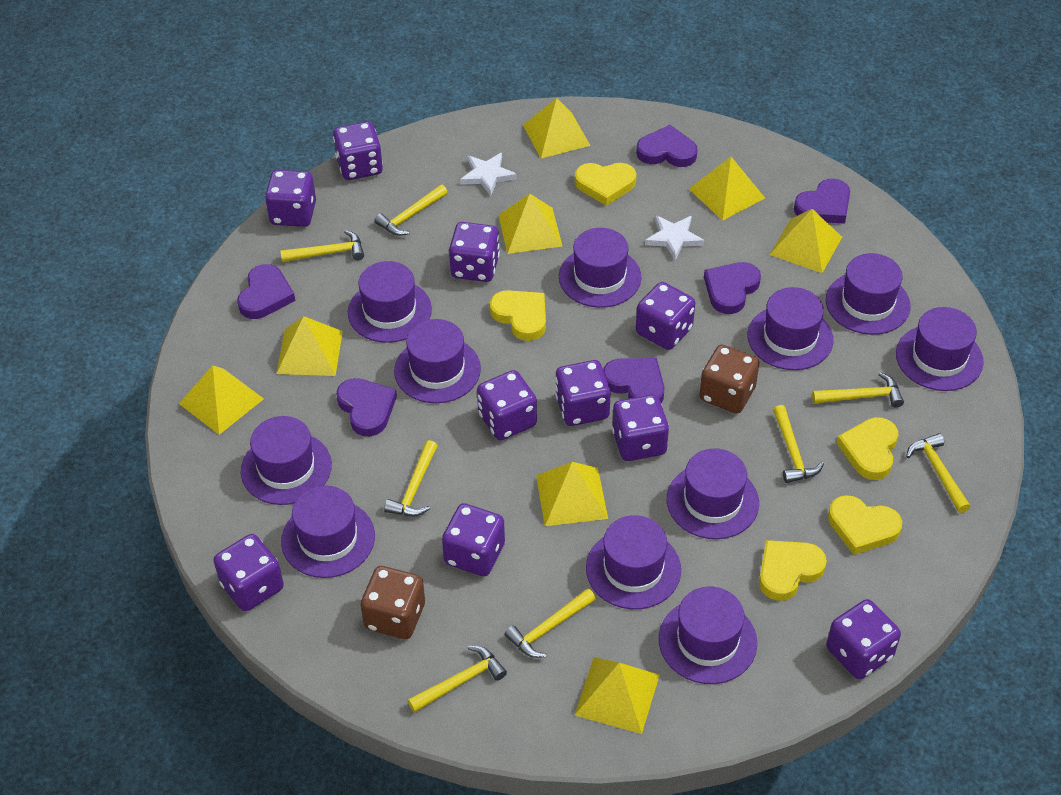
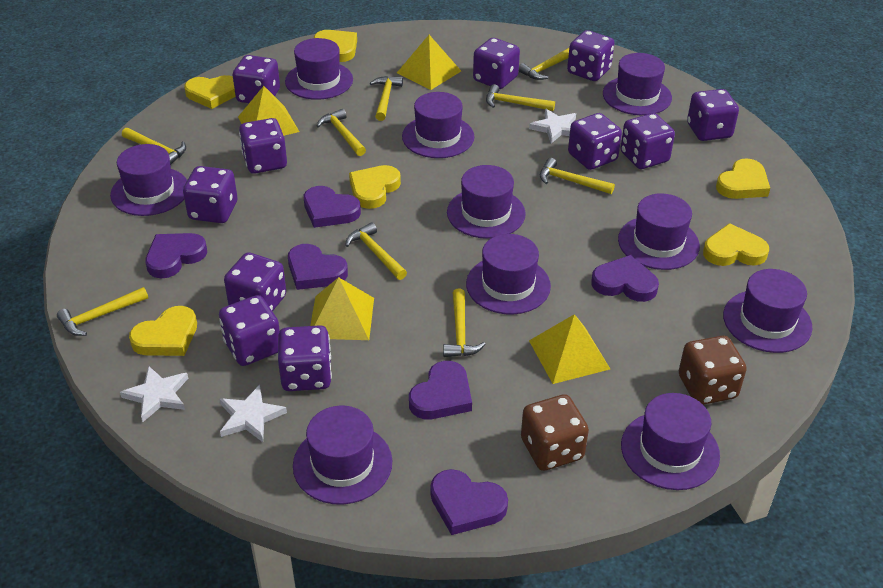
purple dice: [214,534,284,611] [265,170,316,227] [333,122,383,180] [442,503,505,576] [449,222,500,282] [477,370,537,440] [555,360,611,426] [612,395,669,461] [636,282,695,350] [827,599,901,679] = 10 -> [183,166,238,223] [219,295,280,366] [224,252,286,312] [233,55,280,103] [239,118,287,174] [278,325,332,391] [473,38,520,89] [567,30,615,81] [568,113,622,170] [621,113,675,169] [687,89,739,141] = 11
purple hat: [241,416,332,505] [281,486,375,578] [348,261,432,343] [394,319,481,403] [559,228,642,308] [586,515,681,609] [659,587,757,684] [667,448,759,539] [748,287,833,370] [826,253,911,335] [896,307,984,391] = 11 -> [110,144,187,216] [285,38,353,100] [293,406,392,505] [402,92,474,158] [447,165,526,239] [466,234,551,314] [603,53,672,115] [618,193,700,270] [621,393,720,490] [723,269,813,353] = 10
white star: [460,153,517,196] [645,216,704,260] = 2 -> [120,366,188,422] [220,385,287,442] [529,109,576,143] = 3
yellow hammer: [280,230,364,262] [374,185,448,236] [384,440,437,516] [408,646,507,713] [505,588,596,658] [773,405,824,483] [812,372,904,408] [906,433,970,513] = 8 -> [57,287,148,336] [122,128,186,165] [317,109,366,156] [345,222,407,280] [370,76,403,121] [443,289,486,357] [486,84,555,111] [519,48,569,80] [540,158,615,194] = 9
yellow heart: [490,290,546,341] [575,163,636,206] [759,540,827,601] [828,495,902,555] [837,417,899,480] = 5 -> [129,306,197,356] [184,75,236,109] [314,30,357,62] [349,165,401,209] [703,223,769,266] [716,158,770,199] = 6
yellow pyramid: [179,365,264,435] [276,316,343,376] [498,194,562,254] [523,98,591,158] [536,462,608,526] [575,657,660,734] [689,157,765,220] [769,209,842,273] = 8 -> [238,86,299,136] [310,277,374,340] [397,35,461,90] [529,314,610,384] = 4

